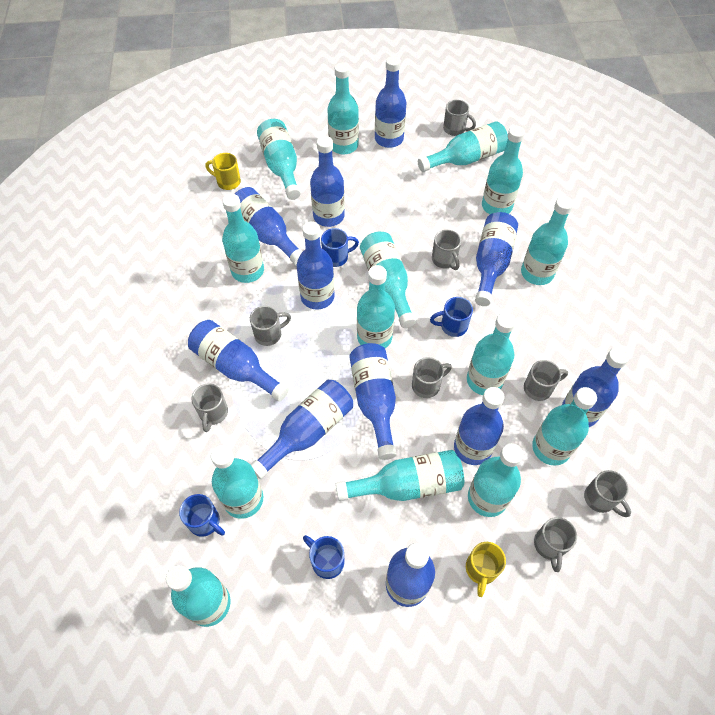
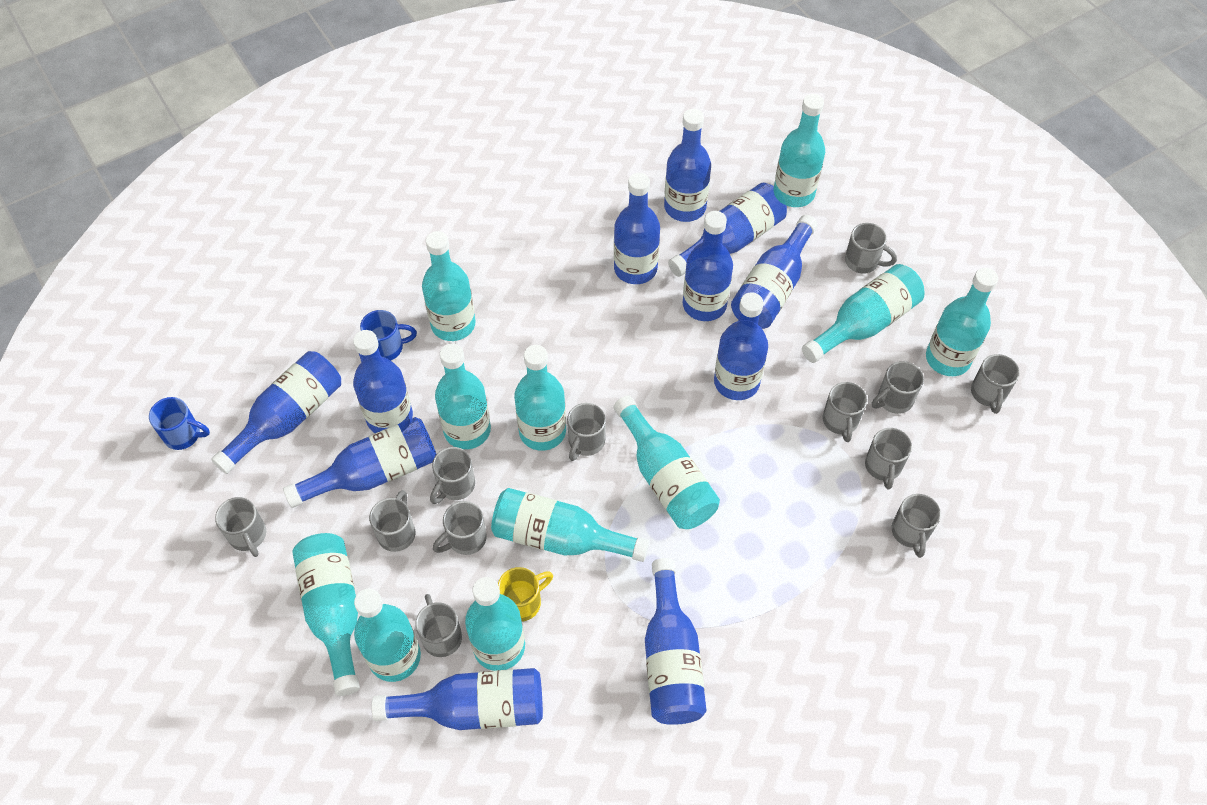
blue mug: [179,494,225,537] [303,535,345,579] [321,228,359,267] [430,297,473,337] = 4 -> [149,397,210,450] [360,310,417,360] = 2
grey mug: [191,383,228,432] [250,306,291,346] [412,357,452,398] [432,230,461,270] [443,100,476,136] [524,360,568,401] [534,517,577,572] [584,470,631,517] = 8 -> [215,497,266,557] [369,490,415,552] [415,594,462,657] [430,447,475,504] [433,501,487,555] [567,403,606,461] [823,382,867,442] [845,223,897,274] [865,428,912,490] [872,361,924,414] [891,494,941,558] [971,354,1020,414] = 12
turquoise bottle: [166,565,231,627] [211,445,263,519] [222,194,264,283] [257,119,301,200] [327,63,359,155] [336,450,464,501] [357,265,395,348] [360,231,416,328] [418,121,508,172] [467,312,516,395] [468,443,523,517] [482,126,525,214] [521,196,574,285] [532,387,597,466] = 14 -> [292,533,360,696] [354,588,421,682] [422,231,476,341] [435,344,491,449] [465,577,525,671] [491,488,650,562] [514,345,566,451] [613,396,720,529] [774,94,825,207] [802,264,924,363] [926,268,998,376] = 11
yellow mug: [205,153,241,190] [466,542,506,597] = 2 -> [498,567,553,622] = 1

